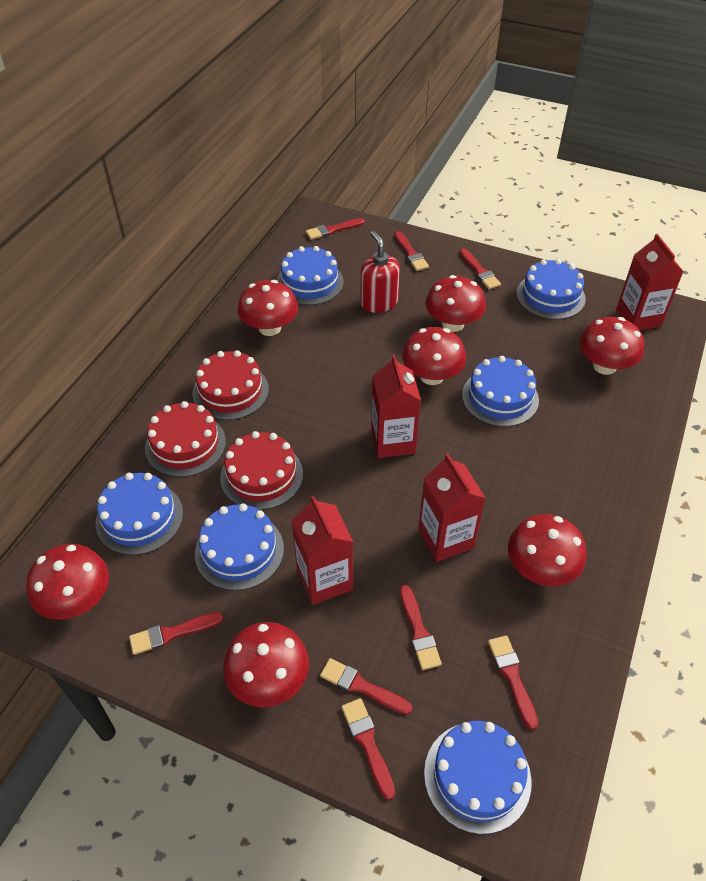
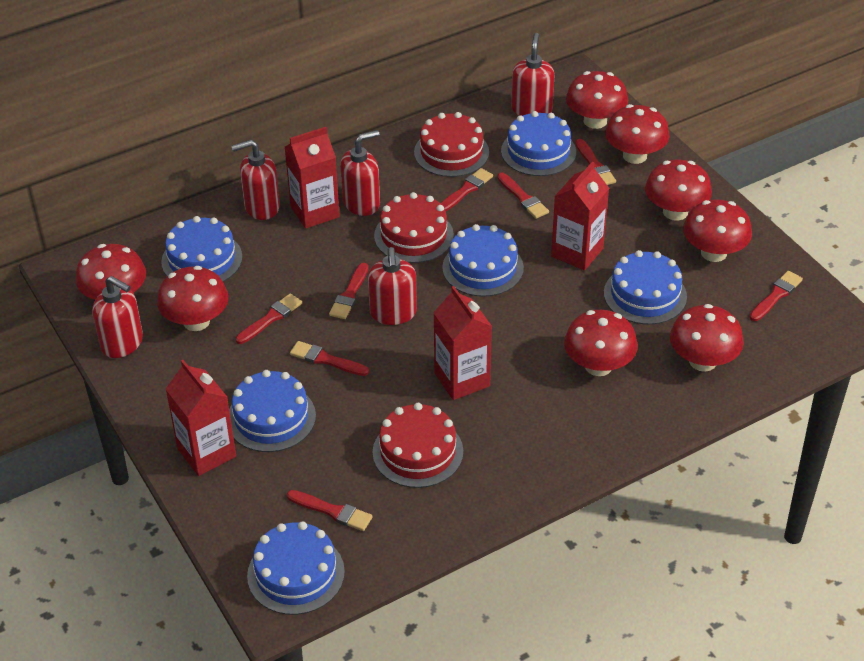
red mushroom: [26,544,109,620] [223,622,309,707] [237,280,298,336] [402,327,466,385] [425,275,486,332] [508,514,587,586] [579,317,644,375] = 7 -> [76,244,146,300] [157,266,229,331] [564,310,638,376] [566,71,628,129] [605,104,670,164] [645,160,712,221] [670,304,744,372] [683,199,752,262] = 8
red soap dispenser: [360,231,400,313] = 1 -> [92,276,143,358] [231,140,280,220] [340,130,380,216] [368,247,417,325] [511,33,554,116] = 5

